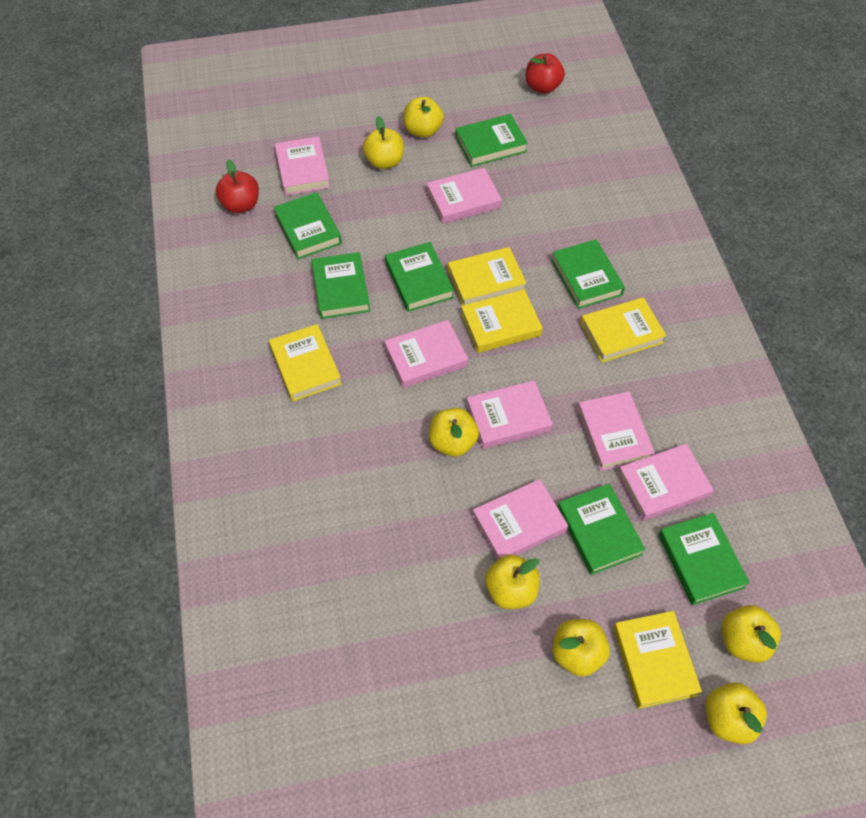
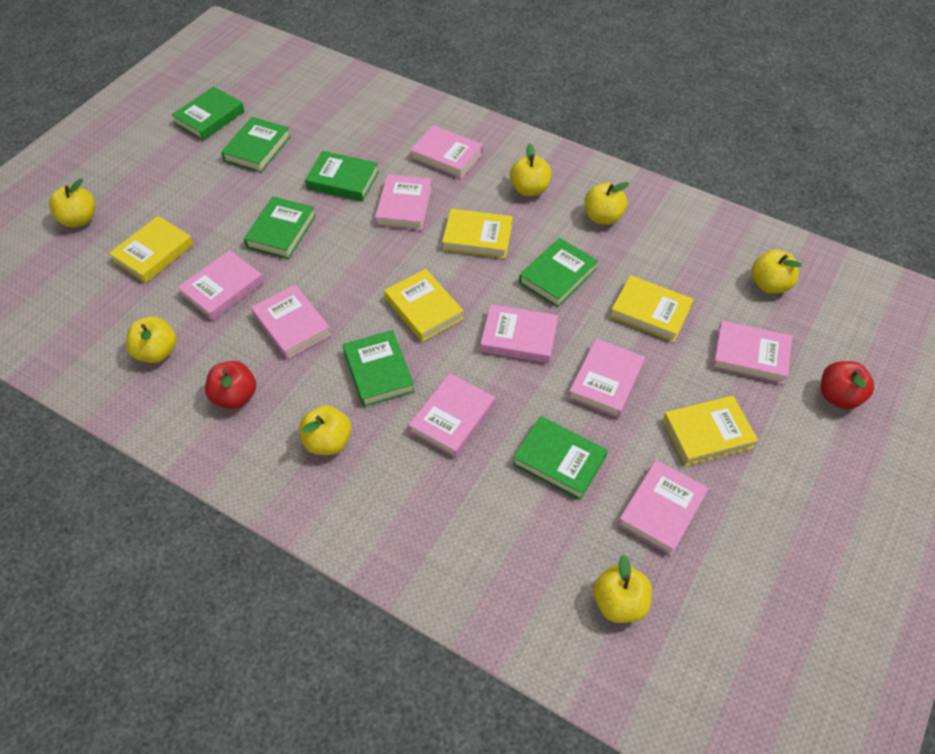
pink book: [275,136,330,195] [384,320,468,388] [427,167,502,224] [466,380,553,449] [472,479,568,560] [577,392,655,471] [618,444,713,521] = 7 -> [178,250,264,321] [251,285,331,359] [375,174,432,231] [409,373,495,458] [410,125,483,179] [480,304,558,364] [568,339,645,418] [618,460,709,556] [712,320,792,385] = 9

